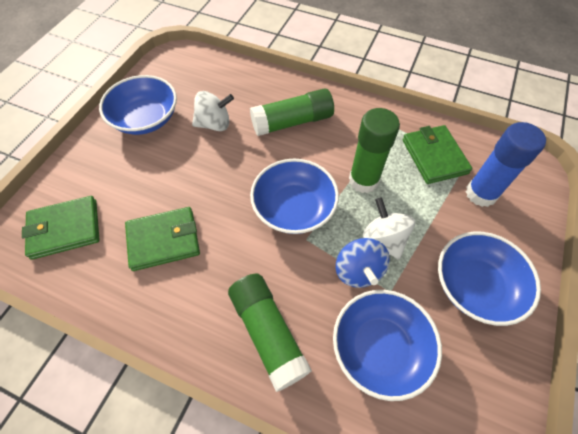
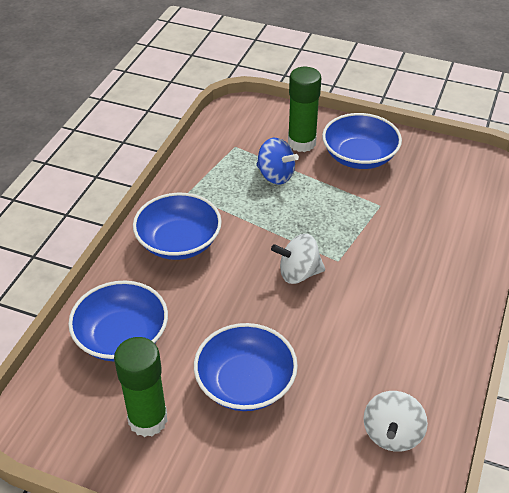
blue glue stick: [466,122,546,207] = 1 -> none = 0
green glue stick: [228,273,311,392] [250,88,334,136] [349,108,400,193] = 3 -> [114,337,168,437] [288,67,321,152] = 2
green wallet: [22,196,100,260] [125,207,200,271] [402,125,473,184] = 3 -> none = 0

